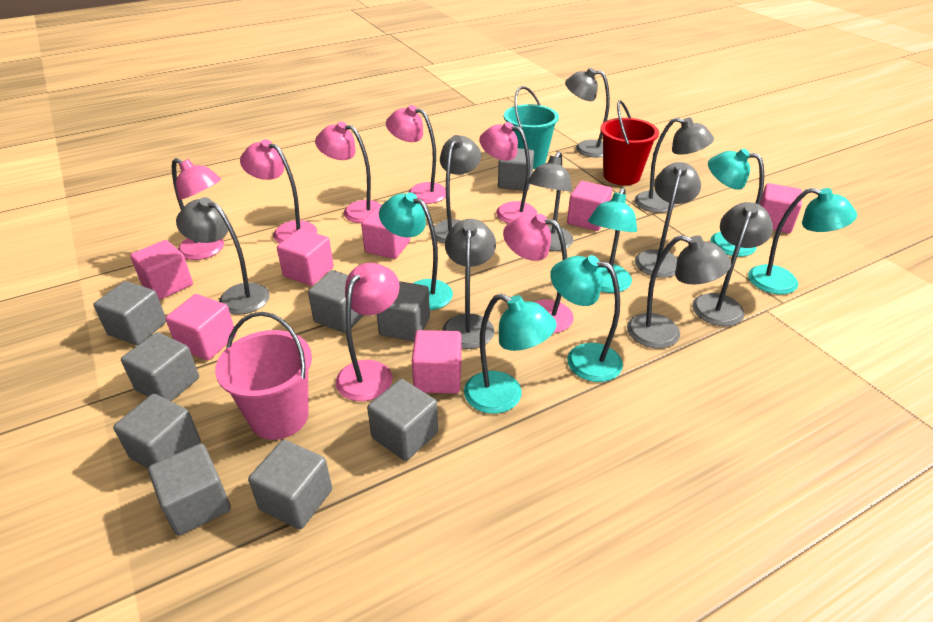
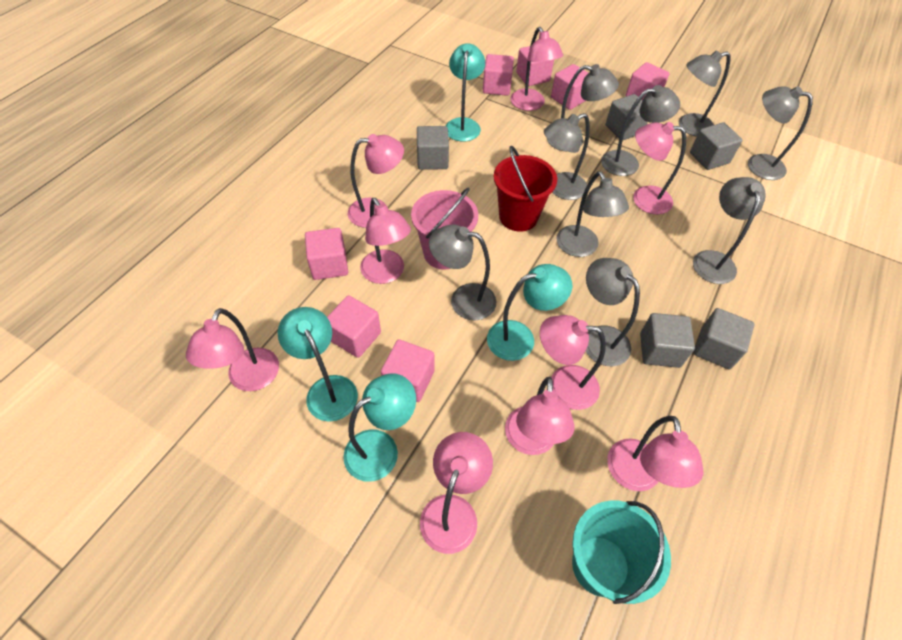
grey cube: [93,281,166,345] [113,394,201,468] [121,332,199,401] [148,444,231,536] [248,440,332,529] [308,270,364,333] [367,379,438,461] [377,281,430,342] [498,148,534,191] = 9 -> [417,126,449,170] [606,94,648,140] [640,313,695,368] [690,122,742,170] [694,308,755,369] = 5
pink lamp: [172,158,224,260] [240,139,317,243] [315,122,382,223] [336,263,400,401] [386,105,446,204] [479,122,537,223] [503,214,574,333] = 7 -> [186,308,279,391] [348,134,404,228] [360,198,411,284] [420,432,493,554] [505,377,575,455] [510,27,563,111] [540,315,606,410] [607,416,704,491] [633,122,686,215] = 9
turquoise lamp: [379,192,453,310] [464,294,557,414] [550,255,623,382] [588,188,637,293] [708,148,764,257] [748,188,857,294] = 6 -> [278,307,358,422] [343,373,416,482] [446,43,485,142] [487,264,572,361] = 4

